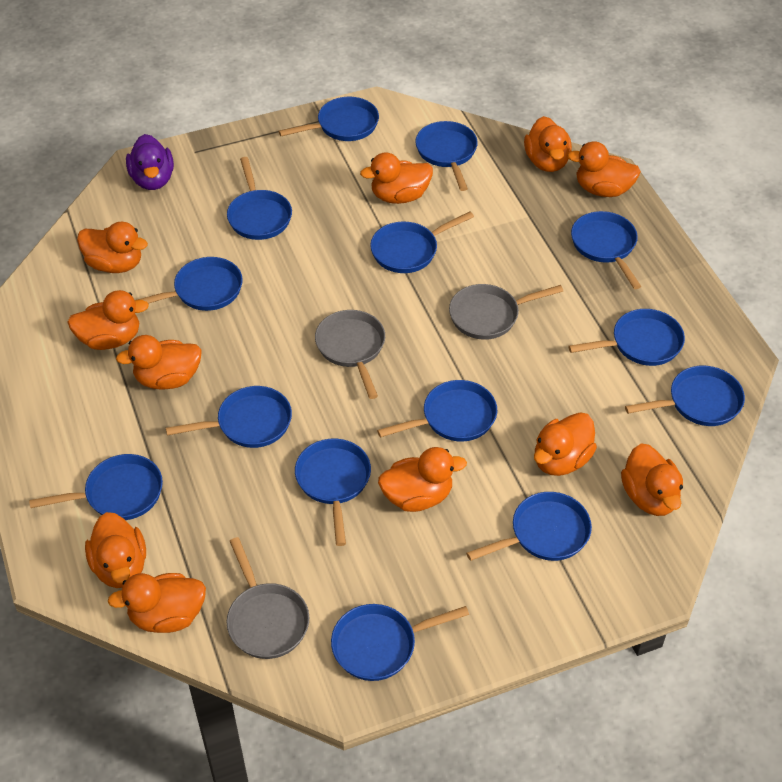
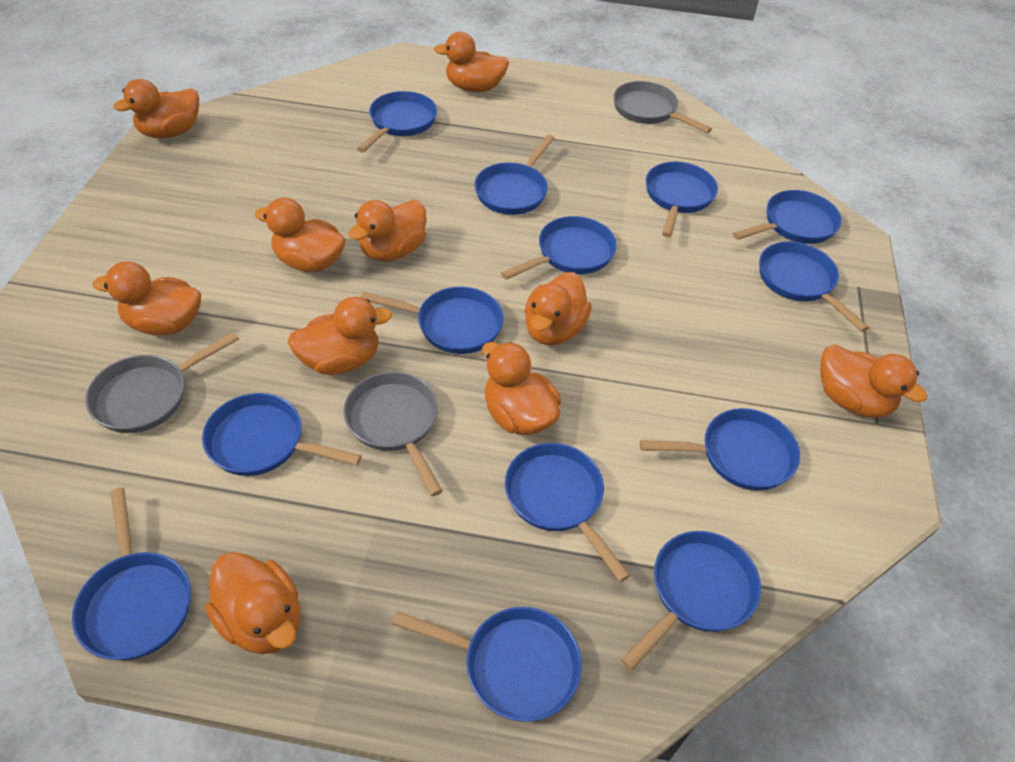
blue pan: [29,454,163,520] [138,257,243,311] [166,386,292,448] [227,157,292,240] [278,97,379,141] [295,439,371,546] [331,604,469,681] [370,211,474,273] [377,380,497,442] [415,121,478,191] [466,492,592,561] [568,309,685,366] [571,211,641,289] [625,366,745,426] = 14 -> [72,487,191,660] [202,393,362,476] [357,91,437,152] [361,287,504,354] [392,607,582,722] [474,135,555,215] [501,216,617,280] [505,443,630,582] [621,531,761,670] [640,408,800,491] [646,162,718,237] [733,190,842,244] [759,241,869,332] = 13
orange duck: [67,290,149,350] [77,222,148,273] [85,512,146,588] [108,573,206,633] [116,335,202,390] [360,152,433,204] [378,447,467,512] [524,116,572,172] [534,412,597,476] [567,141,641,197] [621,443,683,516] = 11 -> [93,262,201,336] [113,79,199,138] [205,552,300,654] [255,198,346,272] [288,297,392,375] [348,200,427,262] [434,32,509,92] [482,342,561,435] [525,272,592,346] [820,344,927,418] = 10
purple duck: [126,134,174,190] = 1 -> none = 0

